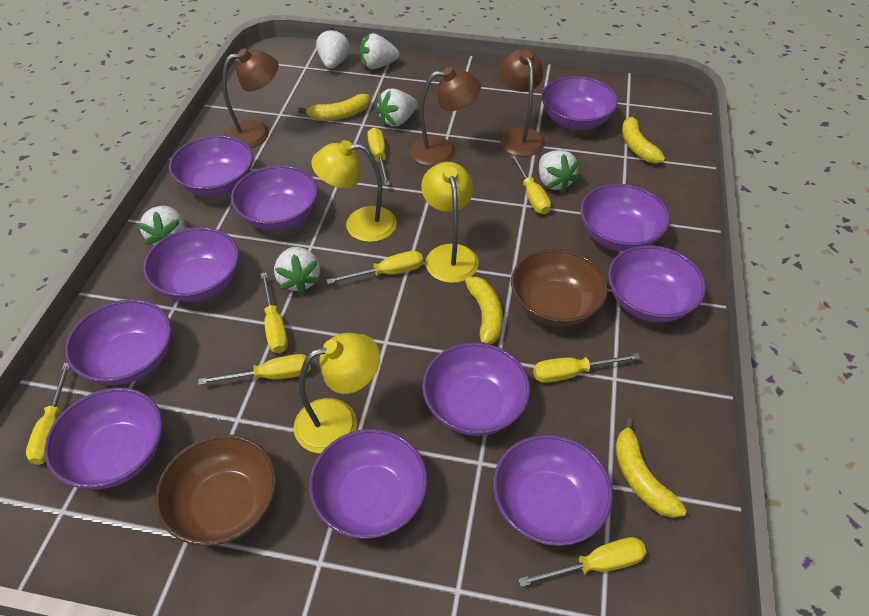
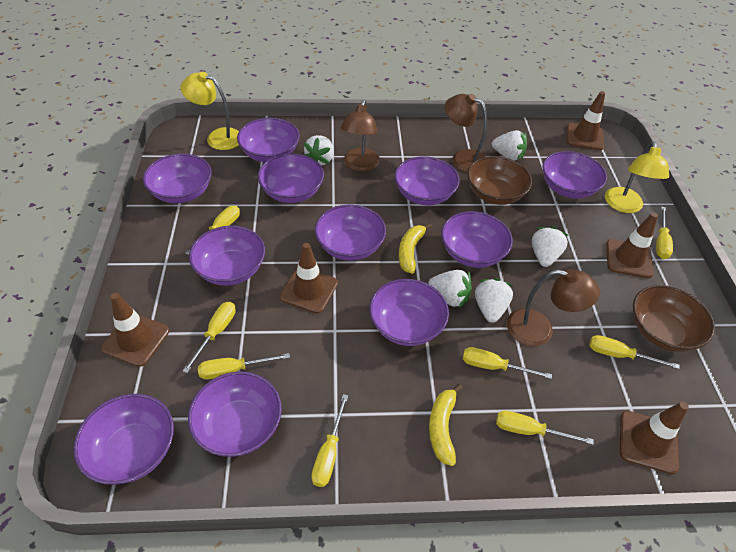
brown traffic cone: none = 0 -> [101,293,169,367] [280,243,338,314] [567,91,605,150] [606,213,658,278] [620,401,689,474] = 5
white strawberry: [138,206,186,245] [274,247,321,295] [316,27,350,69] [360,33,399,69] [376,89,417,127] [539,150,580,193] = 6 -> [304,135,334,166] [428,270,472,308] [475,278,513,323] [492,130,527,161] [532,227,568,267] = 5
yellow banana: [298,94,370,121] [465,277,503,344] [615,418,687,518] [622,112,665,164] = 4 -> [399,223,432,274] [429,384,462,466] = 2
yellow lamp: [293,333,380,453] [311,140,397,242] [421,162,479,283] = 3 -> [180,71,239,150] [605,142,669,213] = 2

